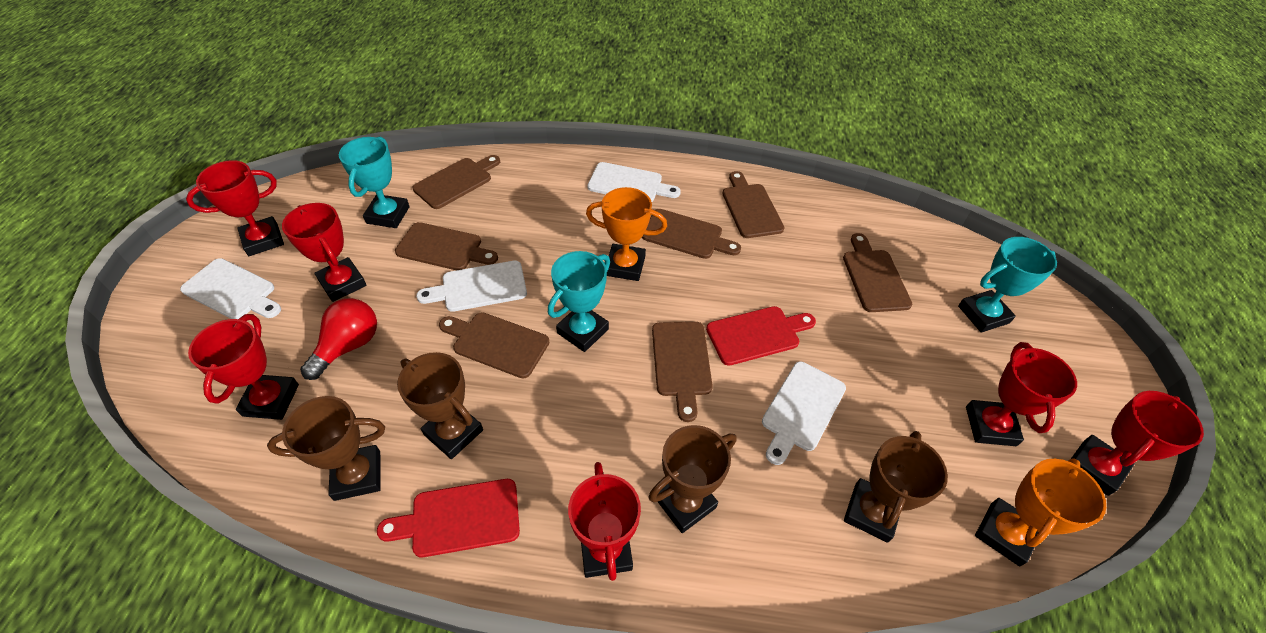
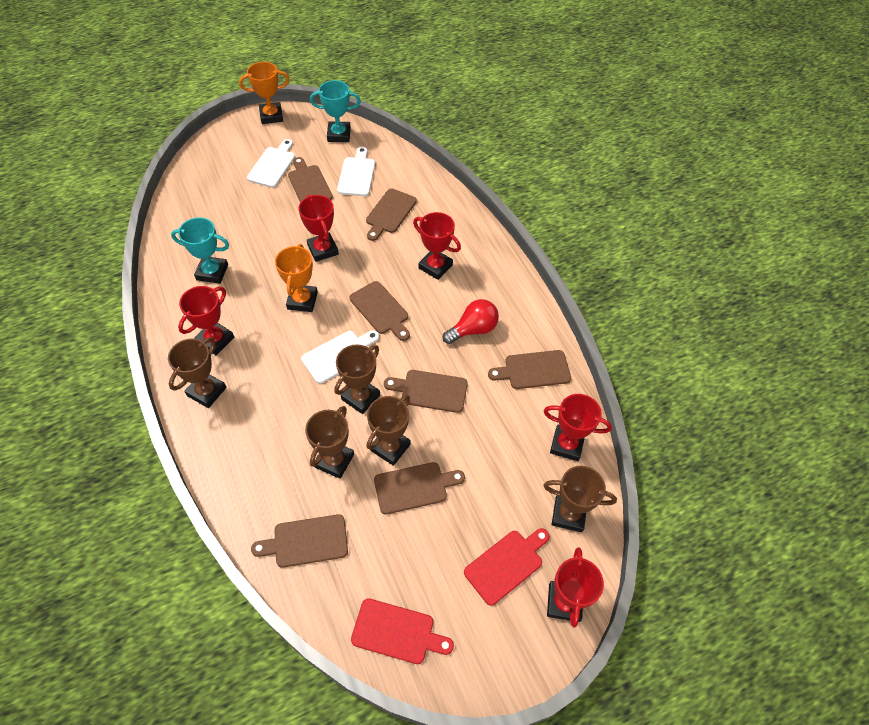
brown trophy: [267,396,385,501] [397,352,483,459] [649,425,737,533] [844,431,948,543] = 4 -> [168,338,226,408] [305,406,354,479] [334,344,380,414] [366,395,411,466] [543,466,617,532] = 5
red trophy: [186,160,284,256] [188,314,299,420] [282,203,366,302] [568,462,641,581] [966,342,1077,446] [1071,391,1204,496] = 6 -> [178,286,234,355] [298,195,339,262] [413,212,461,280] [544,394,612,461] [547,547,604,628] = 5
turquoise trophy: [339,137,410,228] [548,251,610,352] [958,237,1057,333] = 3 -> [171,217,229,284] [310,80,361,142] = 2
white cutting board: [180,258,281,319] [416,261,527,312] [587,162,681,202] [762,362,846,465] = 4 -> [247,139,295,188] [301,330,379,384] [337,147,375,196] = 3

